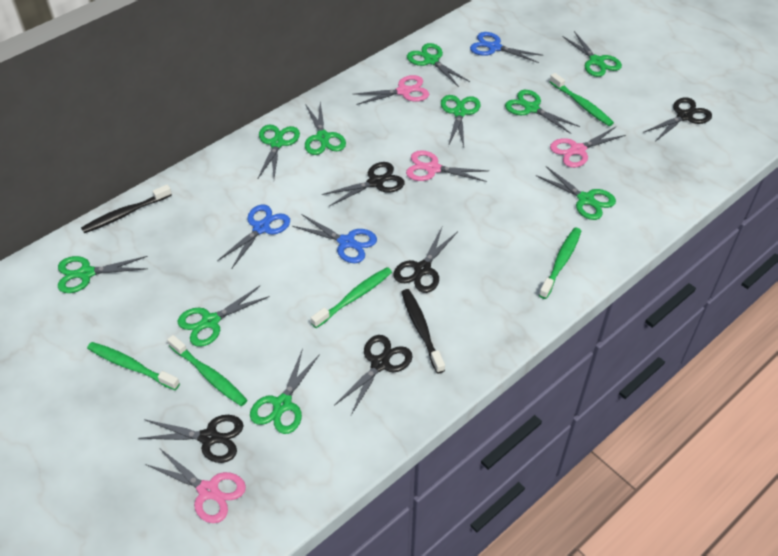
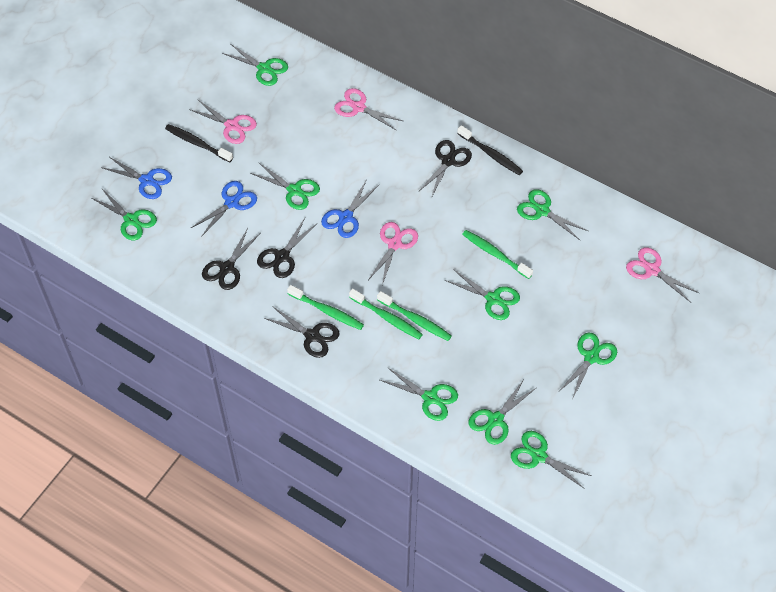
black scissors: [138,415,244,463] [322,162,405,206] [334,335,413,415] [393,227,457,293] [643,97,712,142] = 5 -> [202,228,260,290] [257,218,317,278] [264,306,339,358] [418,140,472,198] = 4
green scissors: [58,256,148,293] [178,286,270,347] [250,348,320,434] [258,125,300,178] [305,102,346,155] [407,43,470,87] [441,95,480,147] [505,90,580,134] [536,166,616,220] [562,31,622,77] = 10 -> [92,189,157,240] [222,44,288,86] [250,162,320,210] [380,367,458,421] [445,269,520,320] [469,379,536,445] [511,431,591,489] [517,189,588,240] [558,333,617,400] = 9
green toothbrush: [87,342,180,390] [167,335,247,406] [311,267,392,328] [539,228,581,299] [550,73,614,126] = 5 -> [287,285,364,330] [349,289,423,339] [377,291,452,341] [462,230,533,279] = 4

